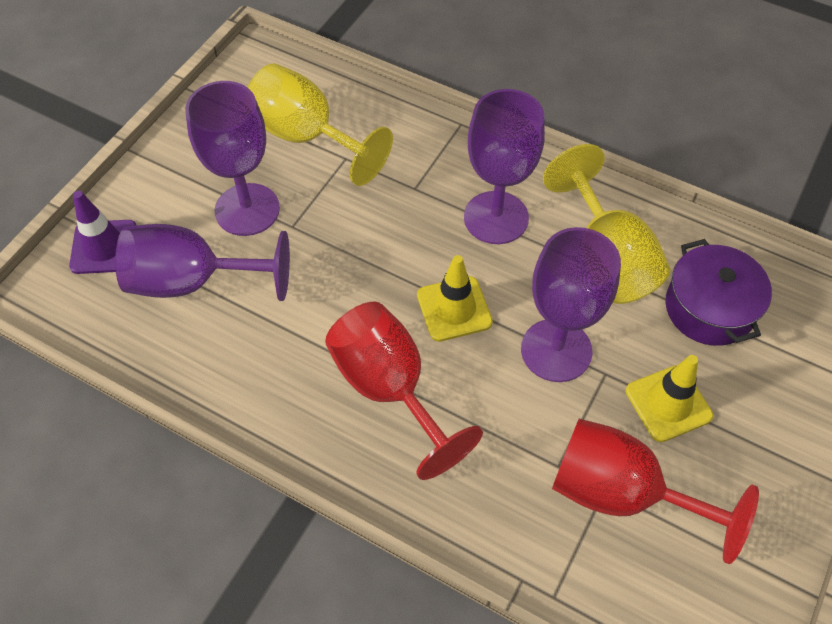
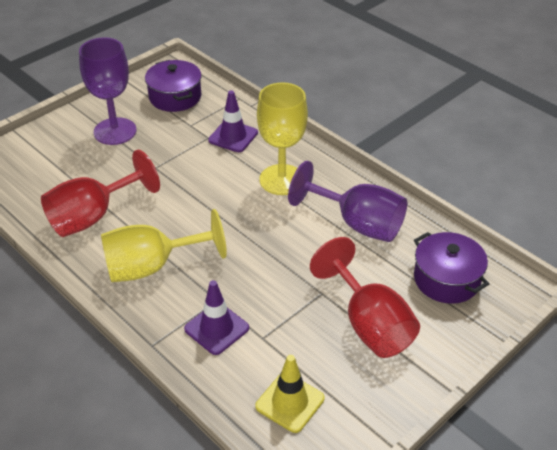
purple goblet: [115,224,290,301] [185,81,280,236] [464,89,545,244] [521,227,621,382] = 4 -> [79,37,136,145] [288,161,407,242] = 2
purple pot: [665,239,772,346] = 1 -> [145,60,202,112] [414,232,489,304] = 2
purple traffic cone: [69,191,136,274] = 1 -> [184,280,249,355] [208,90,258,152] = 2
yellow traffic cone: [417,255,493,342] [626,355,713,442] = 2 -> [255,355,324,433] = 1

